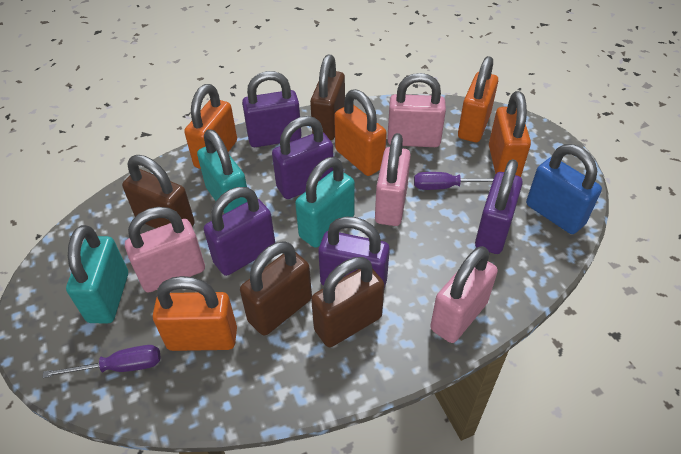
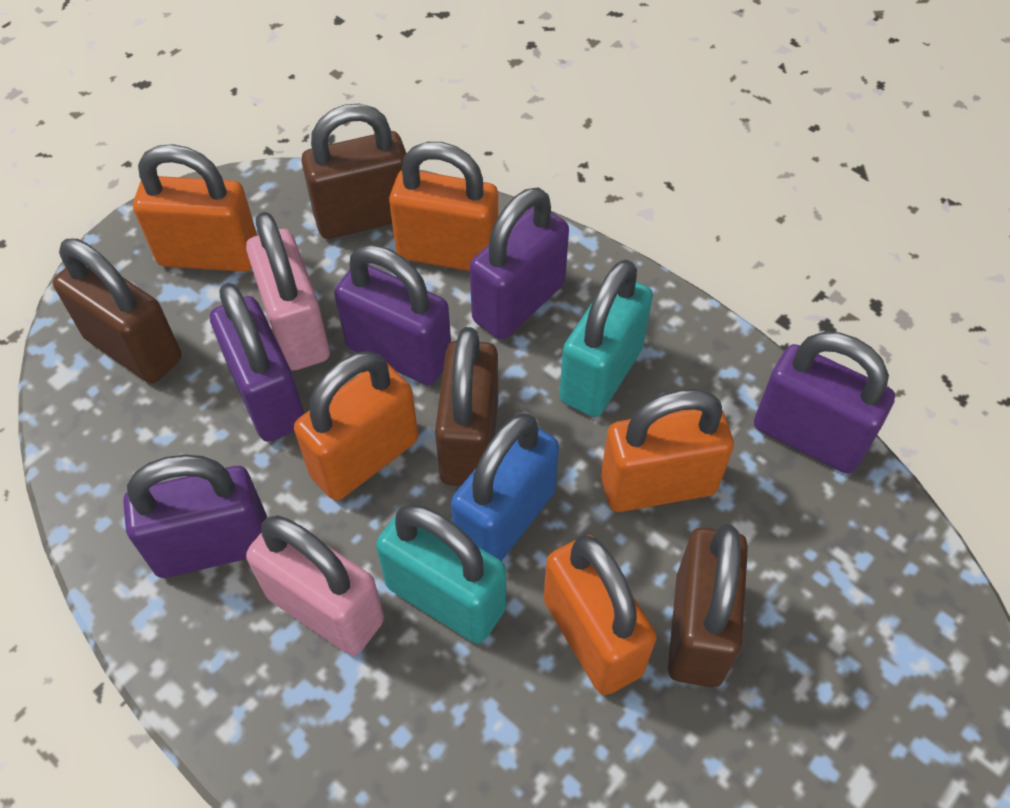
pink padlock: [125,207,205,293] [375,133,411,226] [387,73,446,147] [430,246,498,343] = 4 -> [246,212,330,371] [246,515,384,655] = 2
purple screwdriver: [42,345,161,378] [414,172,494,190] = 2 -> none = 0
turquoise padlock: [66,225,128,324] [197,129,247,213] [295,157,355,248] = 3 -> [376,504,506,643] [559,260,653,417] = 2

